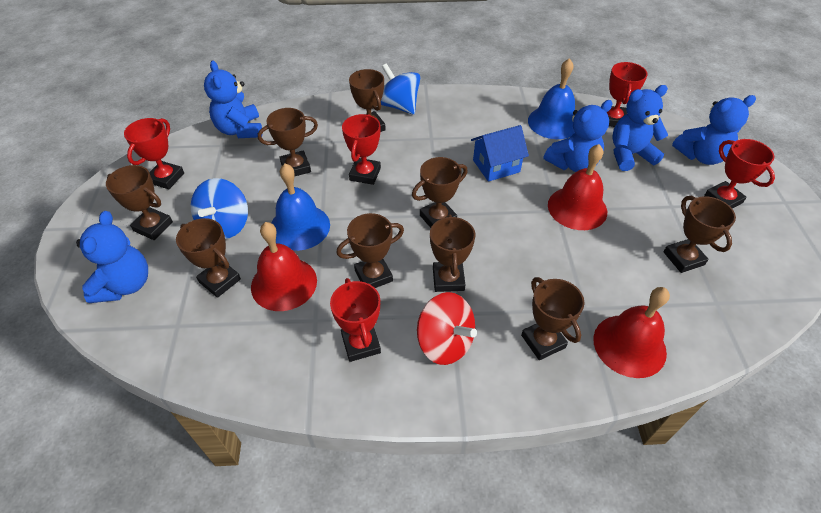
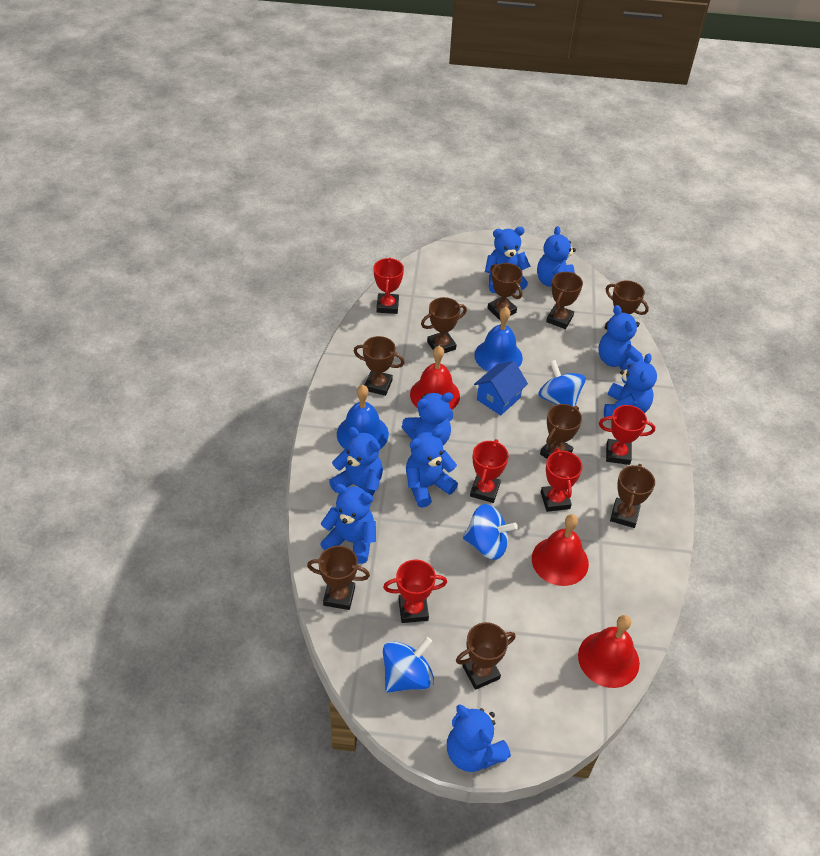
blue spinning top: [191,178,248,239] [381,63,420,115] = 2 -> [383,637,434,693] [463,504,518,560] [538,360,586,407] = 3
blue teddy bear: [76,211,148,303] [204,61,262,138] [544,100,612,172] [613,85,668,171] [672,95,756,165] = 5 -> [320,484,376,564] [329,427,383,496] [402,392,453,445] [406,428,458,508] [447,705,511,772] [485,227,530,293] [537,226,576,287] [598,305,644,370] [604,353,657,417] = 9
red spinning top: [417,292,477,365] = 1 -> none = 0

